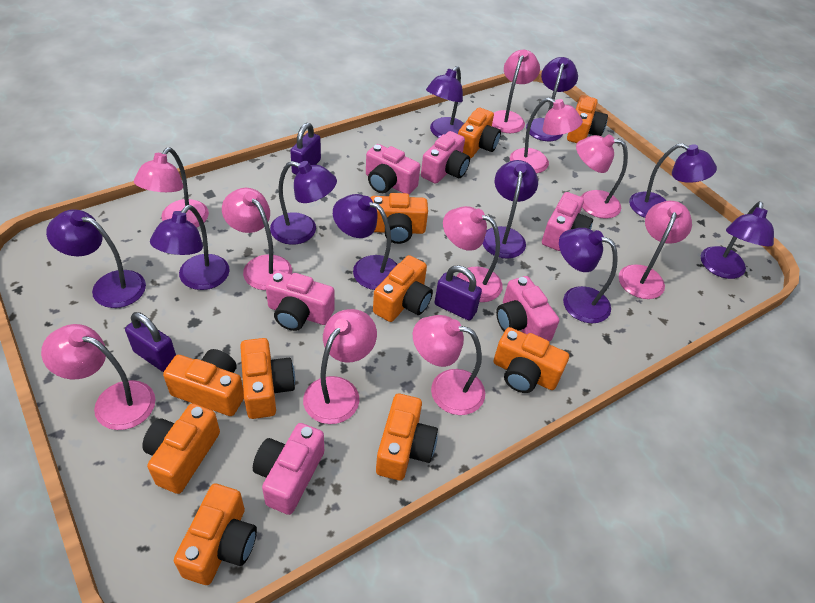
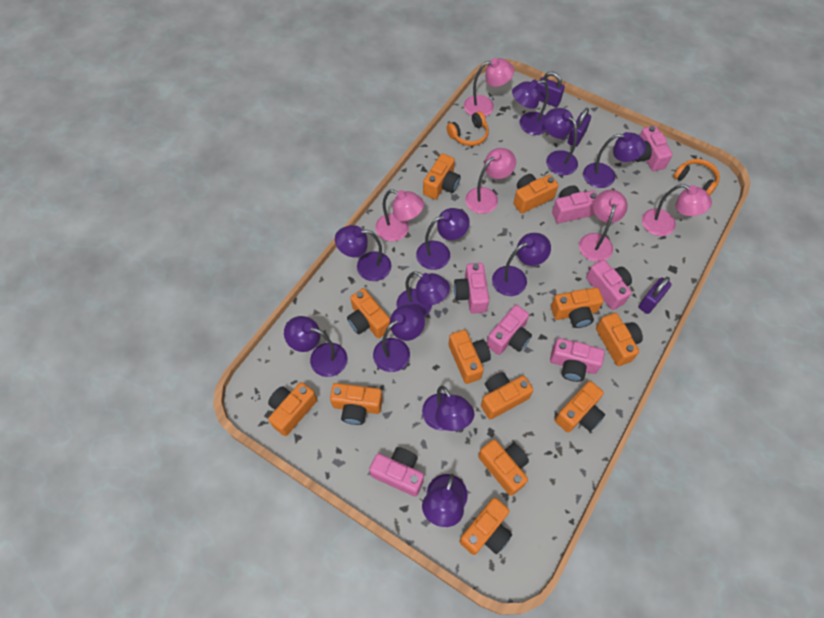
orange camera: [142,403,220,494] [163,349,244,416] [174,484,257,585] [240,338,295,419] [371,193,428,244] [373,255,433,322] [376,394,438,480] [458,108,501,158] [494,327,569,393] [567,95,608,143] = 10 -> [268,382,317,436] [330,383,383,425] [347,288,391,338] [423,153,460,200] [448,330,491,384] [459,498,512,555] [478,439,529,496] [481,372,533,419] [513,174,558,214] [551,287,603,328] [555,381,605,432] [596,313,643,366] = 12
orange headphones: none = 0 -> [446,111,489,146] [673,159,720,196] = 2
pink camera: [253,423,324,515] [266,270,335,331] [366,144,420,194] [421,131,470,184] [496,276,559,342] [542,192,593,251] = 6 -> [369,447,424,496] [454,263,489,314] [487,305,532,355] [550,338,605,382] [552,185,597,223] [586,260,632,310] [635,126,673,171] = 7
pink lamp: [41,324,156,430] [134,148,209,227] [222,188,292,290] [303,309,377,424] [413,315,485,415] [443,206,502,302] [492,50,540,133] [510,98,583,173] [576,134,628,219] [619,201,692,299] = 10 -> [375,189,424,241] [464,58,514,117] [465,148,516,214] [579,190,628,262] [642,184,712,236] = 5
purple lamp: [46,209,146,308] [150,205,230,290] [270,161,337,245] [333,194,398,290] [426,66,464,138] [482,160,538,258] [526,57,578,141] [559,228,618,323] [629,143,717,218] [701,201,774,279] = 10 -> [284,316,347,377] [335,225,391,281] [373,304,425,372] [396,271,450,317] [416,208,470,270] [422,386,474,431] [422,474,468,527] [492,233,551,296] [512,79,549,135] [544,108,578,175] [583,132,646,188] = 11

